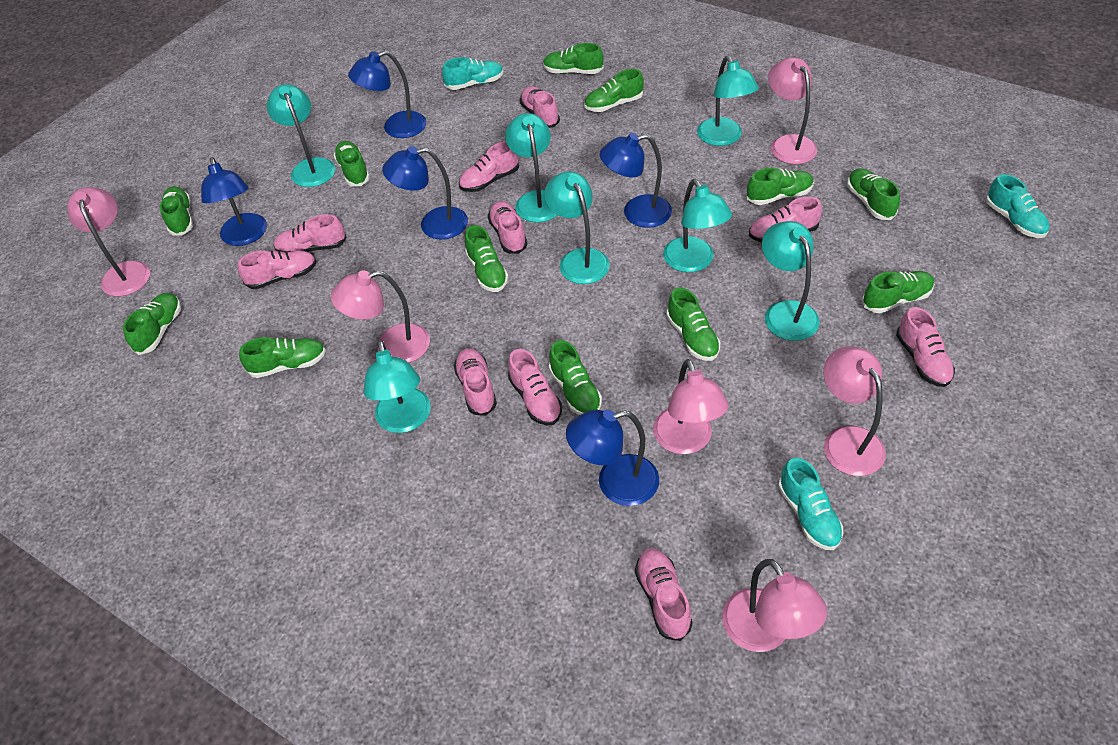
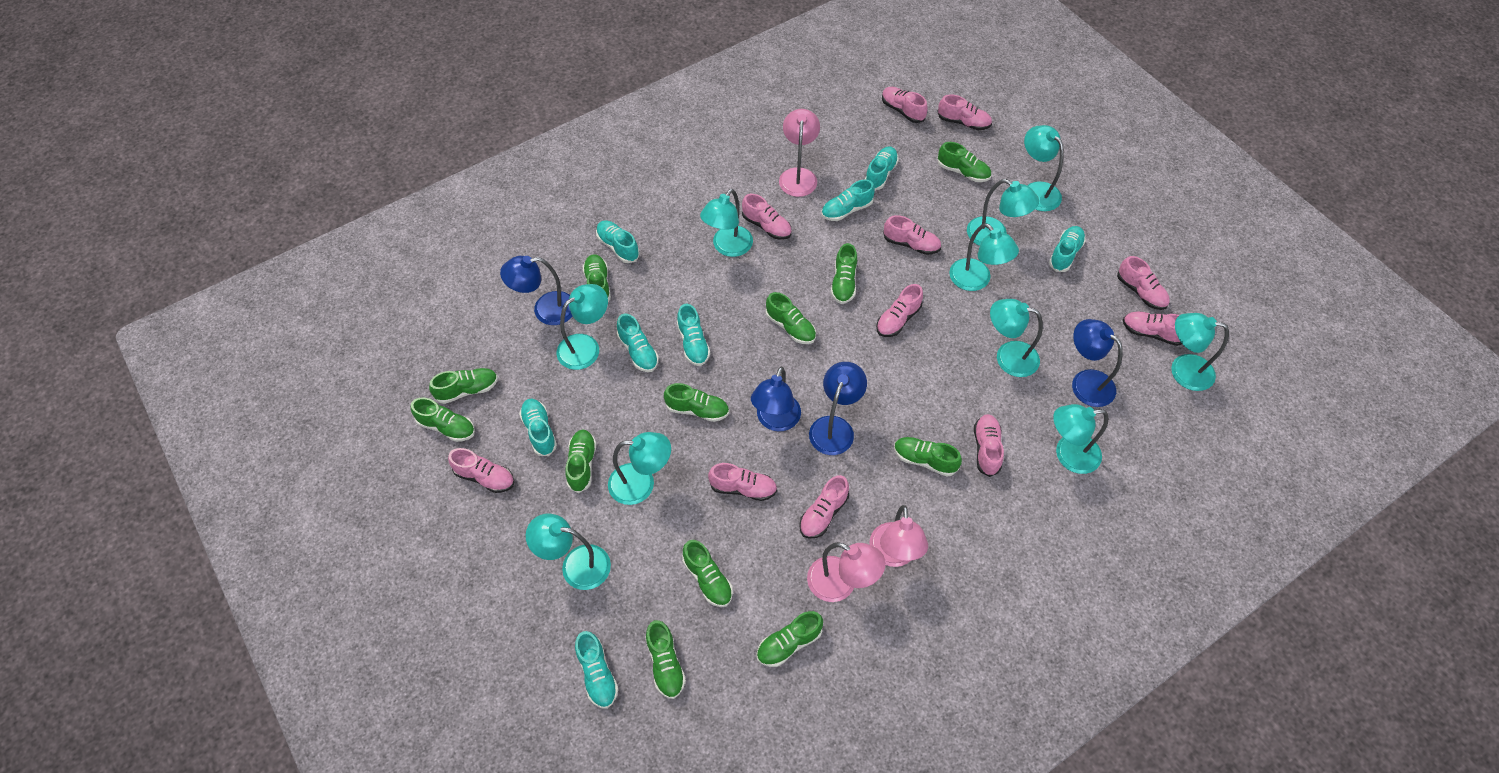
blue lamp: [201,157,267,246] [348,51,426,138] [382,146,468,239] [566,410,659,506] [600,133,672,228] = 5 -> [500,256,572,325] [751,366,801,431] [809,362,867,455] [1072,319,1123,407] = 4
pink lamp: [67,187,150,297] [331,271,430,363] [653,359,728,454] [722,559,827,652] [768,57,817,164] [823,346,886,476] = 6 -> [779,109,820,197] [807,542,886,602] [869,505,928,567] = 3
pink shoe: [238,250,317,289] [274,214,347,252] [454,348,497,416] [459,141,519,192] [488,201,528,254] [508,349,562,425] [520,86,560,128] [635,548,693,641] [749,197,822,242] [896,307,955,387] = 10 -> [448,448,514,493] [708,463,777,501] [742,194,792,240] [799,475,849,538] [876,284,923,337] [882,87,928,123] [883,215,941,255] [937,94,992,130] [974,414,1004,477] [1117,256,1170,310] [1123,312,1182,346] = 11
turquoise lamp: [267,84,335,187] [363,340,431,433] [505,113,557,222] [544,171,610,284] [663,179,732,272] [697,56,759,146] [762,221,820,341] = 7 -> [526,514,611,590] [556,284,608,370] [608,432,671,505] [700,189,753,257] [949,223,1019,291] [967,179,1039,246] [990,299,1043,377] [1024,125,1064,211] [1053,404,1108,474] [1171,313,1229,391] = 10
turquoise shoe: [442,57,504,90] [778,458,843,550] [986,174,1049,238] = 3 -> [519,399,557,456] [575,631,619,709] [596,221,640,263] [617,313,659,372] [677,304,710,366] [821,180,875,221] [865,146,899,190] [1049,226,1086,272] = 8

